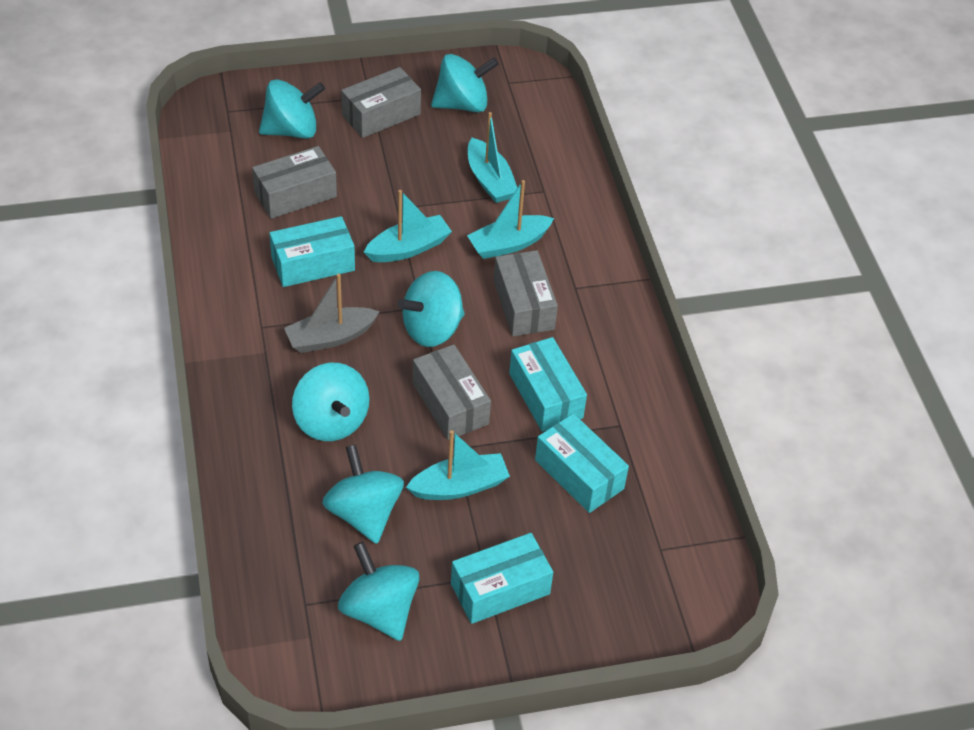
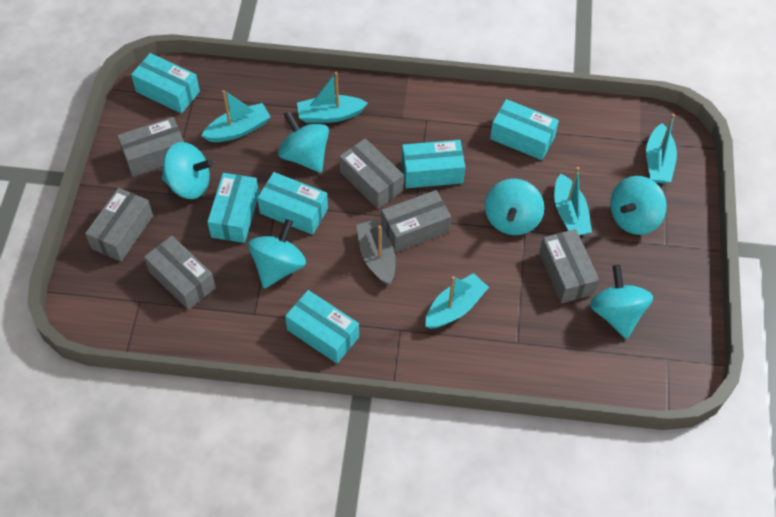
grey box: [252,146,337,219] [341,67,421,138] [413,344,491,440] [494,250,558,336] = 4 -> [85,188,153,262] [117,117,184,177] [144,236,216,310] [339,138,404,209] [381,190,451,252] [539,229,599,304] = 6
turquoise boat: [364,190,452,262] [406,430,510,500] [467,180,554,259] [468,112,517,203] = 4 -> [201,90,271,142] [297,71,368,123] [425,273,489,329] [554,167,592,235] [646,114,677,184] = 5
turquoise box: [269,216,355,287] [451,533,553,624] [509,337,587,431] [535,413,629,513] = 4 -> [131,53,200,114] [207,173,259,243] [257,172,328,235] [285,290,359,364] [402,140,465,188] [490,99,559,160] = 6

